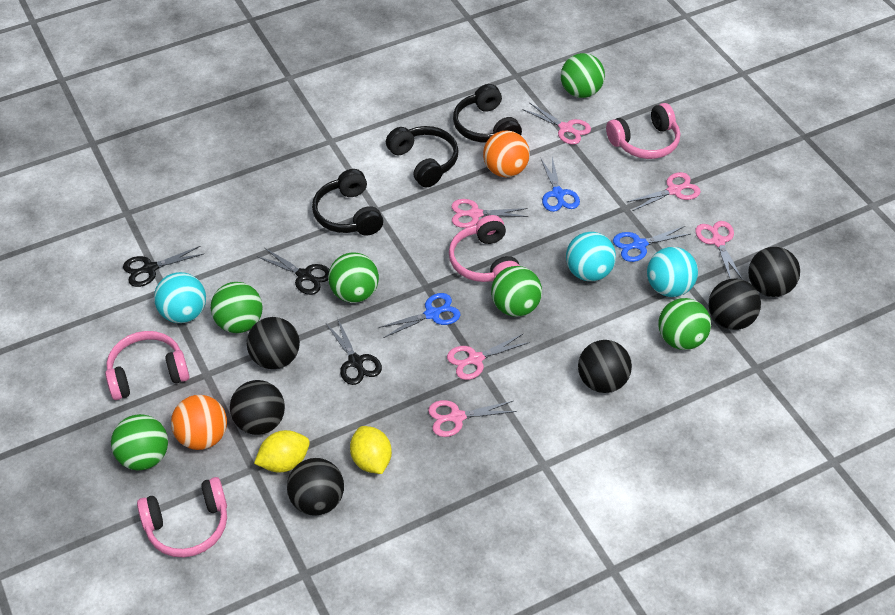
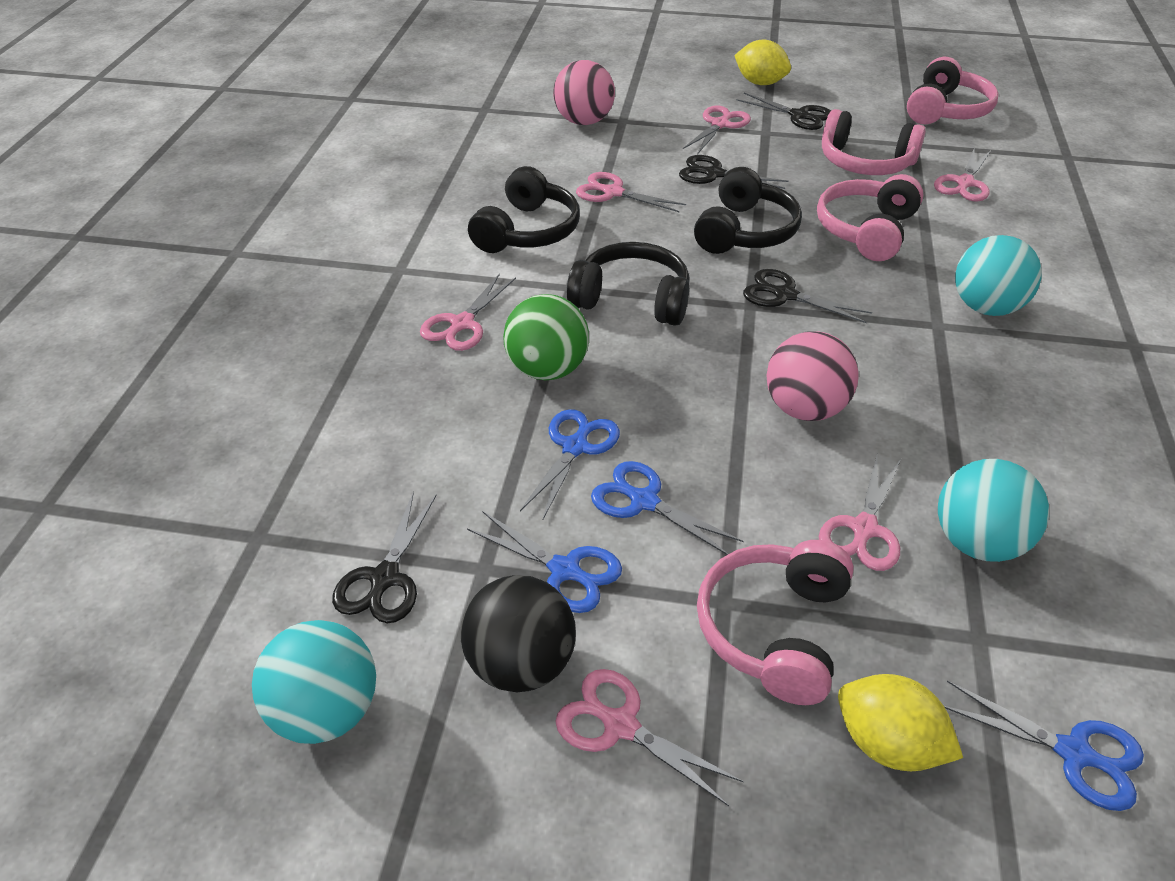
black ball: [230,380,285,435] [247,317,300,369] [287,458,344,515] [578,340,632,393] [709,279,761,330] [748,247,800,297] = 6 -> [460,575,576,692] = 1
black scissors: [123,246,204,287] [257,248,330,295] [326,319,382,385] = 3 -> [332,491,437,623] [679,155,789,189] [737,93,831,130] [743,269,872,323] = 4
blue scissors: [378,293,460,338] [540,157,580,212] [613,226,690,262] = 3 -> [467,511,622,613] [520,409,620,519] [591,461,744,555] [944,680,1144,811] = 4
green ball: [111,414,168,470] [211,282,263,333] [328,252,379,303] [491,266,542,317] [561,53,605,98] [658,298,711,350] = 6 -> [503,294,589,380] = 1
orange ball: [171,395,227,450] [483,131,530,177] = 2 -> none = 0
pink ball: none = 0 -> [553,60,615,125] [766,331,859,421] = 2

